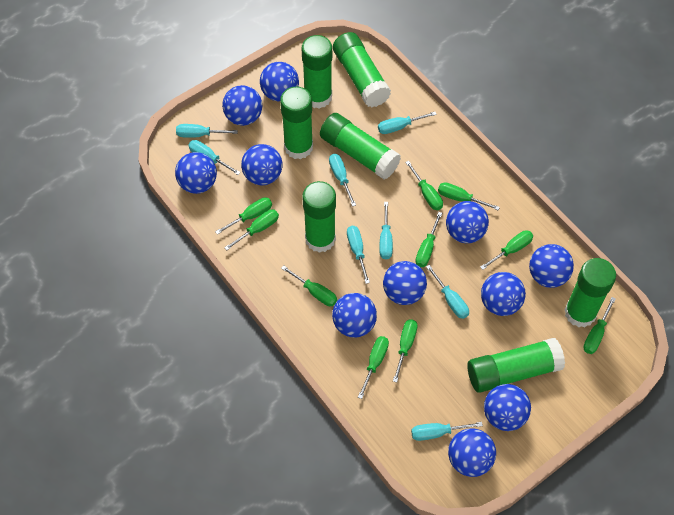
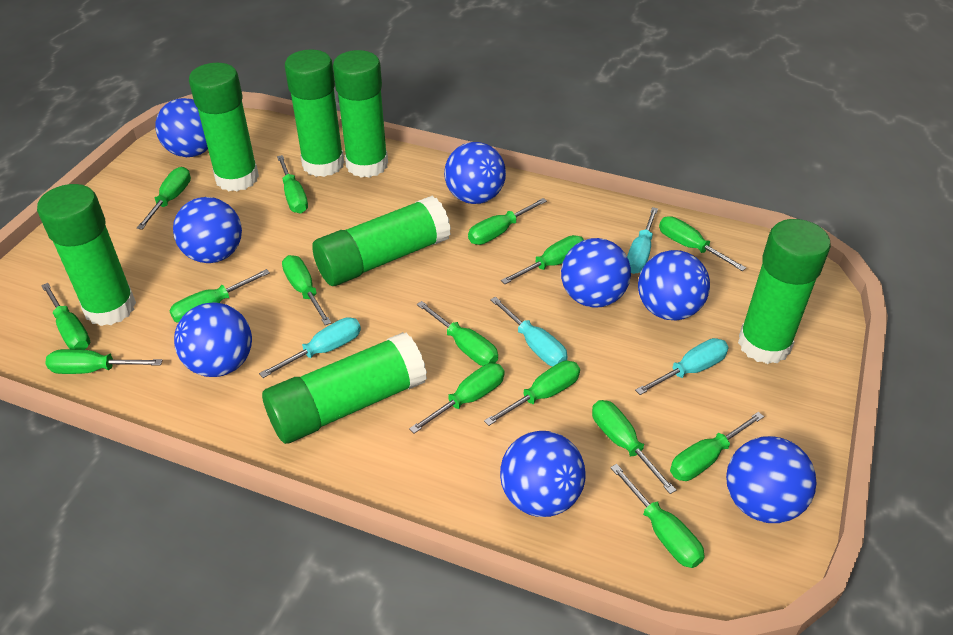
blue ball: [175,152,217,194] [222,85,262,126] [241,144,282,185] [260,62,299,101] [332,293,377,337] [383,261,427,305] [446,201,489,243] [448,428,496,477] [481,272,526,316] [484,384,531,431] [529,244,574,288] = 11 -> [156,98,208,157] [173,197,242,263] [174,302,252,377] [444,142,506,204] [500,431,586,517] [561,238,631,308] [638,250,710,320] [726,436,816,523] = 8
green screwdriver: [215,197,272,235] [224,209,279,250] [281,265,337,306] [358,336,389,399] [393,319,418,383] [405,161,443,210] [415,212,442,267] [438,182,500,210] [480,230,533,270] [583,297,616,354] = 10 -> [41,283,90,350] [45,349,163,374] [137,167,191,230] [169,269,270,323] [277,155,308,213] [282,255,331,325] [409,363,505,434] [417,301,498,366] [468,198,547,245] [484,361,580,426] [501,235,584,284] [592,400,677,494] [610,464,705,568] [659,216,746,271] [670,412,764,481] = 15
turquoise screwdriver: [176,124,238,138] [188,140,241,175] [329,154,356,207] [347,226,370,284] [378,112,437,134] [379,202,393,259] [411,422,483,441] [426,265,469,319] = 8 -> [259,317,361,378] [490,297,568,366] [627,207,658,274] [635,338,729,395] = 4

